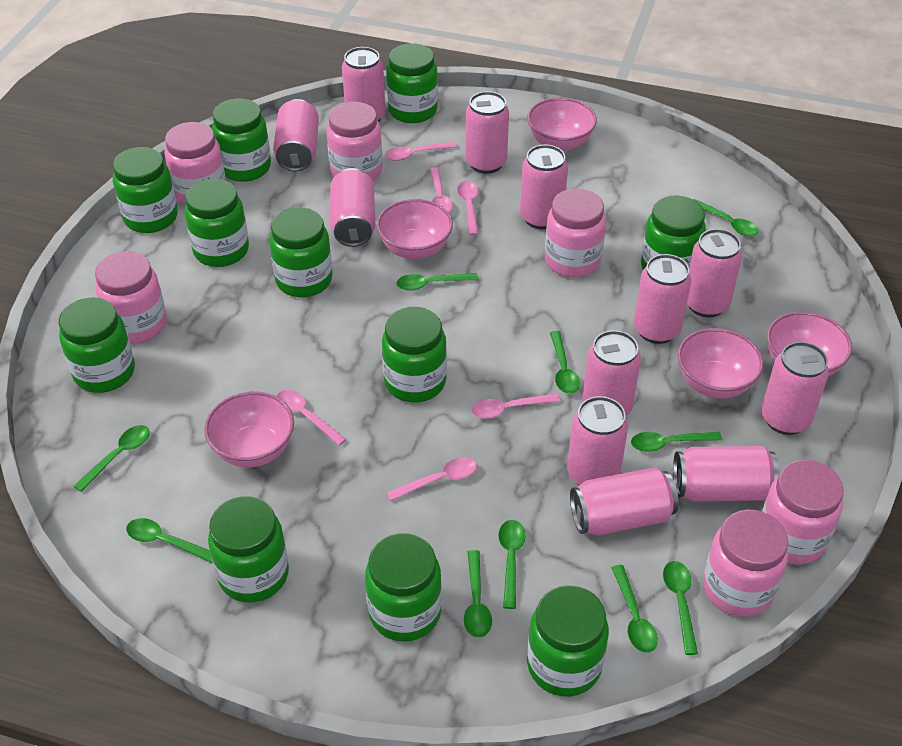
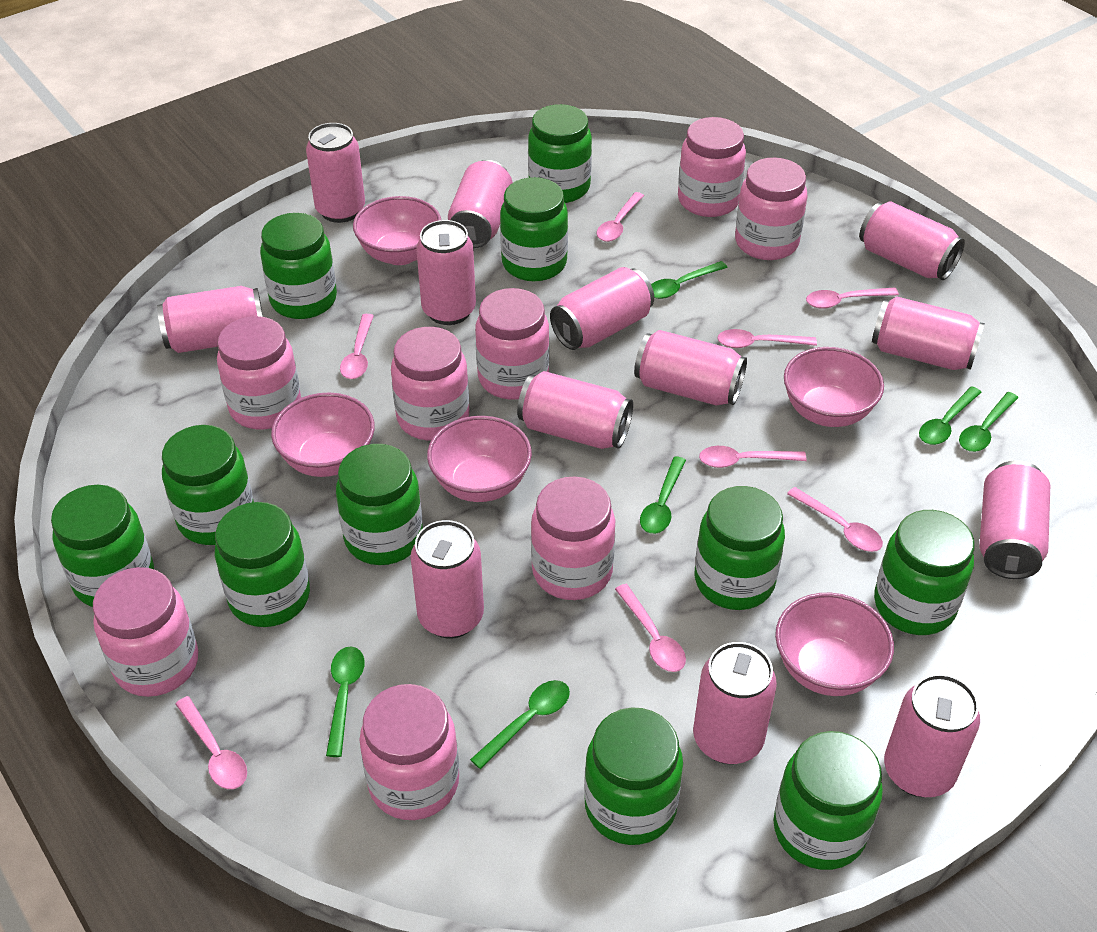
green spoon: [74,425,150,492] [126,518,212,563] [397,273,479,291] [464,550,492,638] [498,520,526,609] [550,331,580,393] [611,565,658,653] [631,432,722,452] [663,561,698,655] [693,199,759,236] = 10 -> [326,646,365,757] [470,680,570,769] [640,456,686,534] [651,261,728,299] [919,386,982,445] [959,392,1018,452] = 6
pink can: [273,99,319,171] [330,168,375,247] [342,47,385,122] [465,91,509,174] [520,145,568,229] [567,396,628,486] [570,467,679,536] [582,330,641,416] [634,254,691,344] [673,446,779,502] [687,229,742,317] [761,342,829,435] = 12 -> [157,286,263,353] [306,123,365,223] [410,520,484,639] [416,220,476,325] [448,160,513,248] [517,371,633,449] [550,267,654,350] [634,330,747,405] [693,642,777,764] [859,201,965,280] [872,297,985,370] [884,674,980,797] [979,460,1050,579] = 13
pink jar: [95,251,167,344] [164,122,226,205] [327,102,383,181] [545,189,606,277] [703,510,788,617] [762,460,844,564] = 6 -> [93,567,198,697] [217,316,301,429] [360,684,459,820] [391,327,469,440] [475,288,549,399] [531,476,615,600] [678,117,746,217] [735,158,807,260] = 8
pink spoon: [277,390,346,446] [385,142,457,161] [387,457,477,501] [430,167,453,212] [457,181,478,236] [471,394,560,419] = 6 -> [175,696,247,789] [340,314,374,379] [597,192,644,242] [615,584,686,672] [699,446,807,468] [717,329,817,348] [787,487,883,552] [806,287,899,309] = 8

